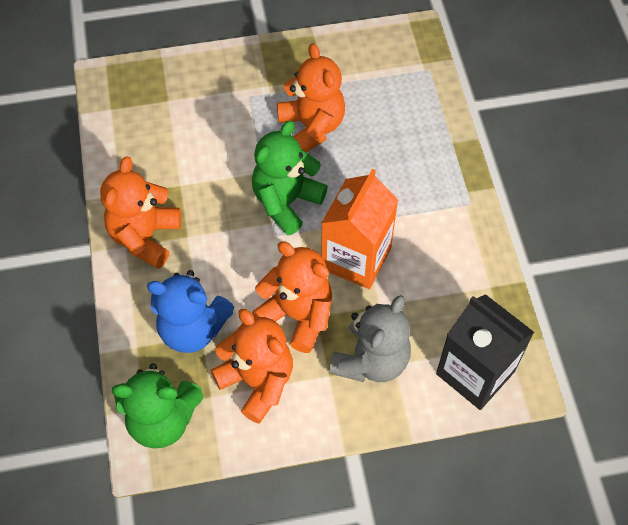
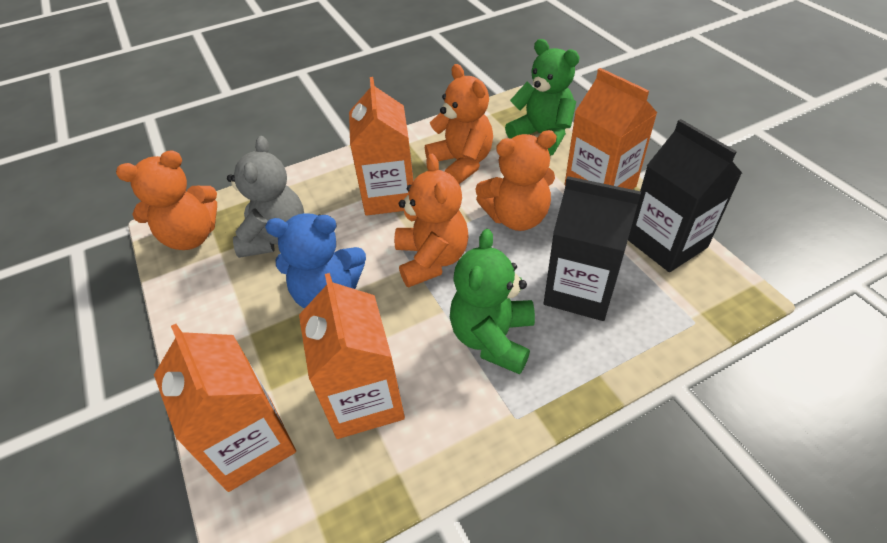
black carton: [436,294,534,410] = 1 -> [544,176,641,321] [628,119,742,272] = 2
orange carton: [321,168,398,289] = 1 -> [154,324,296,492] [299,273,405,439] [349,77,414,216] [565,68,657,189] = 4

